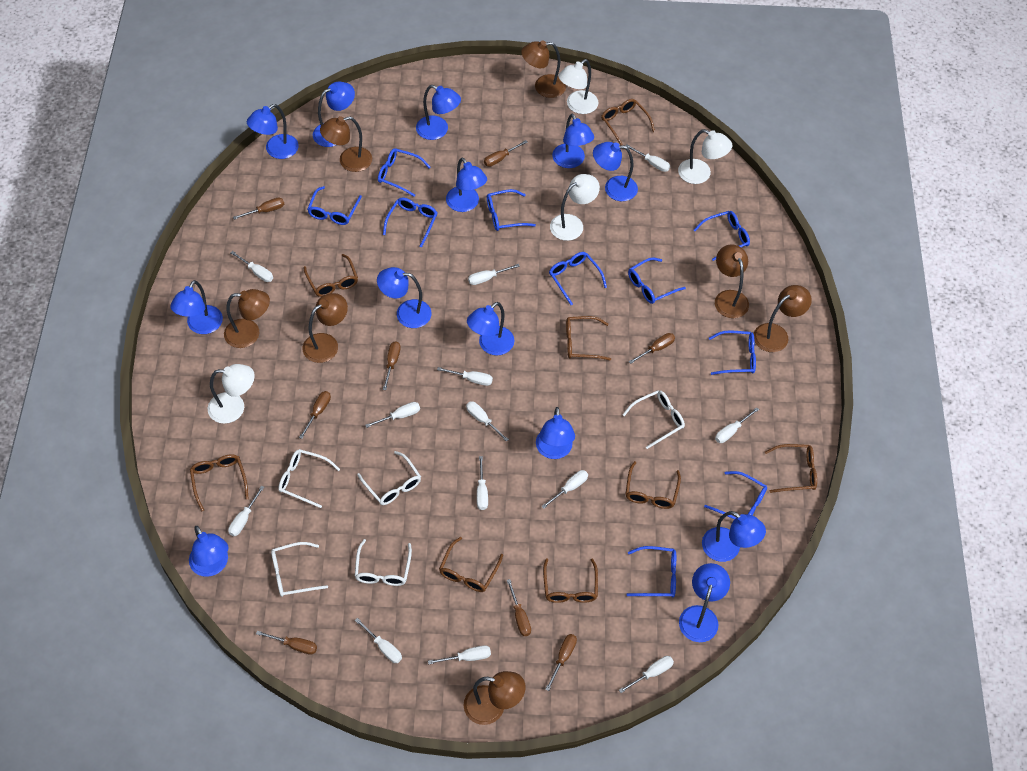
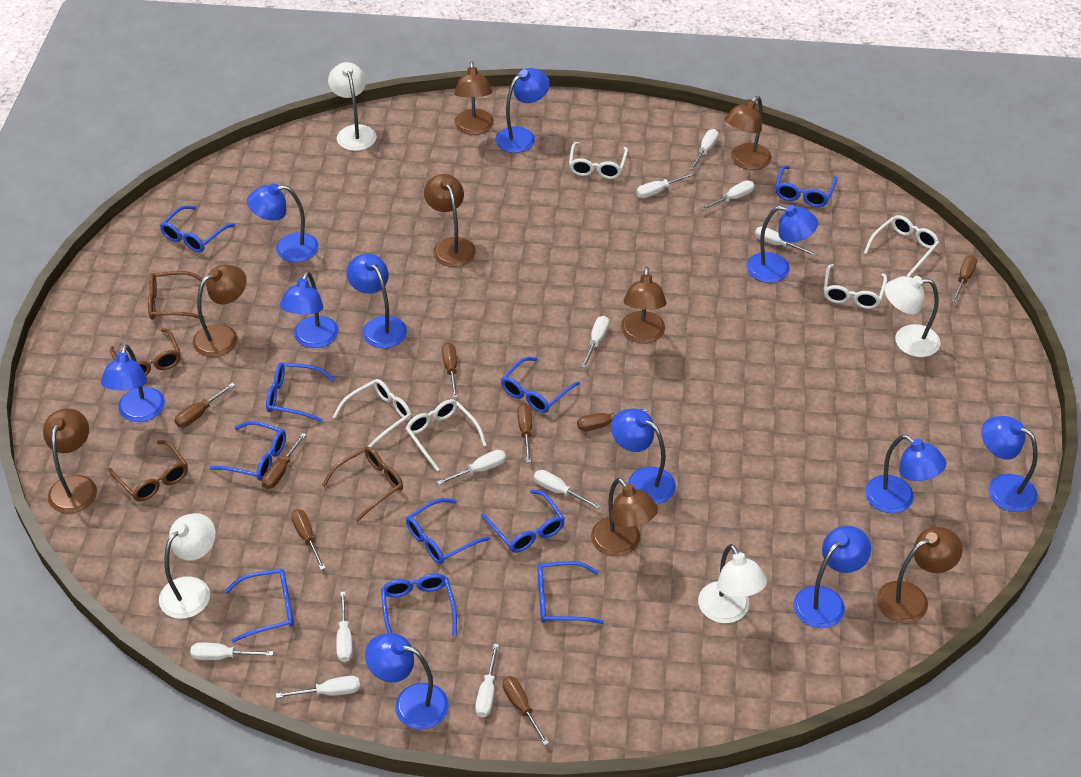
blue lamp: [170,280,223,334] [189,526,229,577] [247,104,299,159] [313,82,355,147] [377,267,432,328] [416,85,461,140] [446,157,487,212] [467,302,515,355] [536,407,575,459] [552,114,594,168] [593,142,638,201] [679,563,730,642] [702,511,766,562] = 13 -> [101,344,165,422] [247,183,319,262] [280,271,339,348] [346,254,407,348] [365,633,449,730] [495,68,550,153] [611,409,676,504] [746,205,818,283] [793,526,871,628] [865,435,946,513] [982,416,1038,512] = 11
brown glasses: [190,454,249,511] [304,254,358,297] [439,537,503,592] [543,558,598,603] [566,316,611,361] [601,99,655,146] [625,461,681,509] [765,444,817,493] = 8 -> [108,440,188,502] [110,328,181,376] [148,271,206,320] [322,447,403,522] = 4
brown lamp: [224,289,270,348] [303,293,348,363] [320,116,372,172] [464,671,526,725] [521,40,566,98] [715,244,749,318] [754,285,812,352] = 7 -> [43,408,97,513] [193,265,247,357] [424,174,476,267] [454,62,494,135] [591,478,658,557] [621,267,667,343] [725,96,772,170] [877,527,963,623] = 8
white screwdriver: [228,486,264,536] [231,251,273,282] [355,618,402,663] [365,402,420,428] [428,645,491,665] [437,367,493,386] [466,401,509,442] [468,264,520,285] [477,456,488,510] [541,470,588,509] [619,656,674,693] [626,144,670,172] [715,407,759,443] = 13 -> [190,642,274,660] [276,676,360,698] [336,591,353,662] [437,450,506,485] [475,644,499,717] [534,470,601,509] [581,316,609,368] [636,172,694,198] [690,129,719,170] [700,180,755,210] [755,226,817,257] = 11

